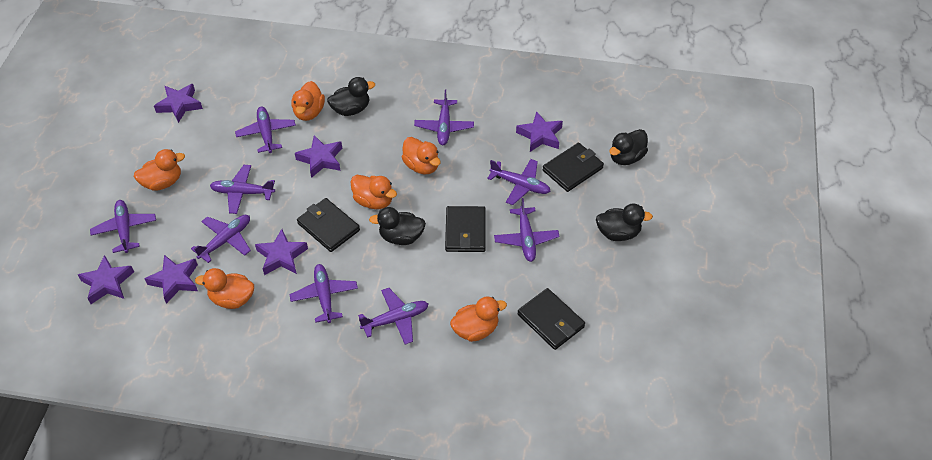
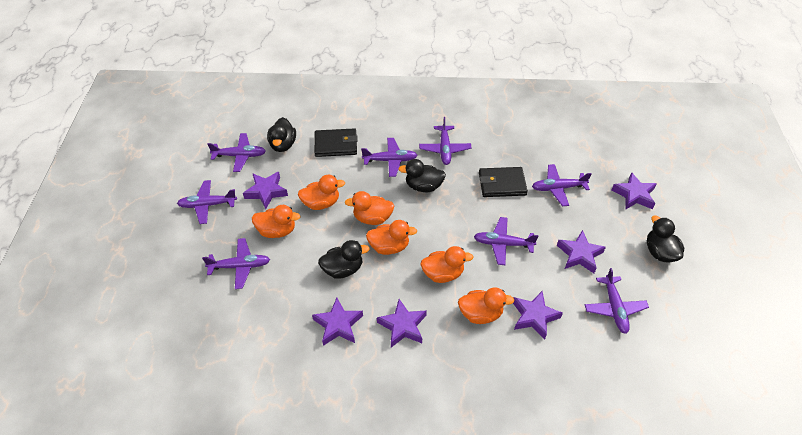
black wallet: [297,198,360,252] [445,206,485,252] [517,288,585,350] [543,143,604,192] = 4 -> [314,128,358,157] [479,167,528,197] = 2
purple plane: [90,200,156,253] [191,215,251,263] [210,165,275,214] [235,107,296,153] [289,264,358,323] [358,288,428,344] [414,90,474,145] [487,159,550,205] [494,198,560,262] = 9 -> [177,180,237,224] [202,238,270,289] [207,133,266,172] [361,138,418,177] [419,117,472,165] [474,217,538,265] [532,164,592,206] [585,268,649,334] = 8

